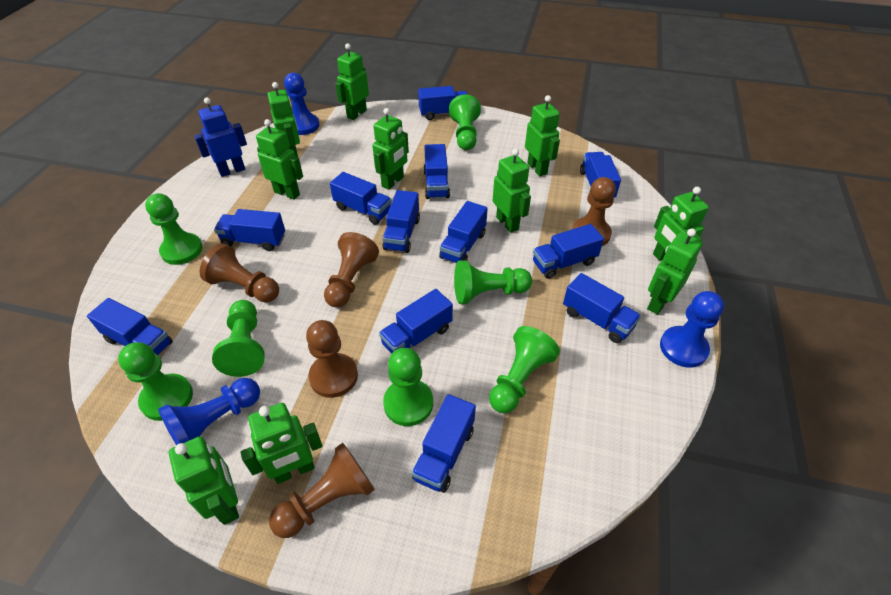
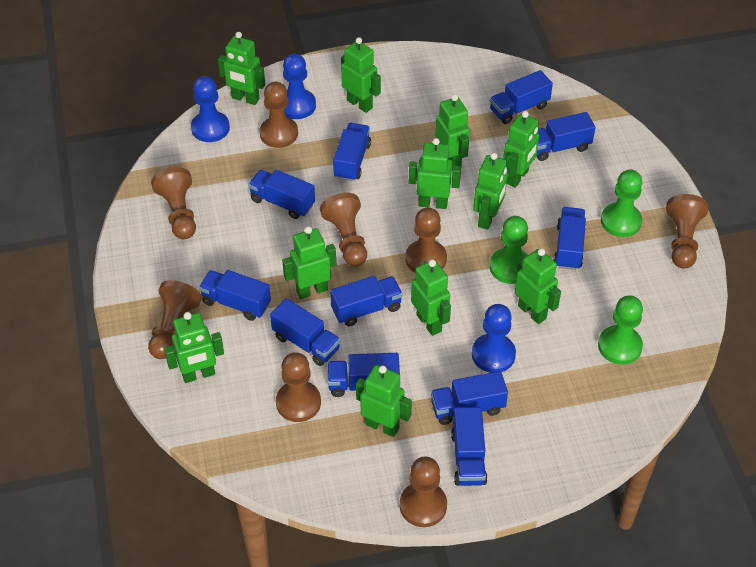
blue robot: [194,97,247,177] = 1 -> none = 0
blue truck: [87,298,173,355] [214,209,285,251] [330,172,392,225] [379,289,453,354] [382,190,420,253] [412,394,476,493] [418,86,468,120] [423,144,450,199] [439,201,488,263] [533,224,604,279] [563,273,641,343] [580,152,621,198] = 12 -> [199,270,271,321] [248,170,315,219] [270,299,340,366] [327,353,400,397] [330,276,403,326] [333,123,371,181] [431,371,508,425] [451,407,487,486] [490,70,553,124] [537,112,595,161] [554,207,586,270] = 11
brown pawn: [200,243,279,302] [269,443,375,538] [306,320,358,398] [324,232,379,307] [572,177,616,246] = 5 -> [148,280,202,359] [151,167,196,239] [259,82,298,148] [276,352,321,422] [320,193,367,266] [400,456,447,527] [405,207,447,273] [666,194,708,268] = 8
green pawn: [118,342,193,421] [145,193,203,265] [212,300,264,377] [383,348,433,426] [449,95,481,150] [454,260,532,304] [489,326,560,413] = 7 -> [490,216,528,284] [598,295,643,364] [601,170,642,237] = 3
green robot: [169,437,239,525] [241,403,322,484] [256,119,303,200] [268,82,300,157] [335,43,369,120] [372,108,409,190] [492,149,531,233] [525,95,560,176] [647,228,703,315] [653,187,709,261] = 10 -> [164,312,224,383] [218,32,265,105] [282,226,336,299] [341,37,381,113] [356,365,412,437] [409,138,461,209] [411,259,451,336] [435,94,470,171] [473,153,507,230] [503,111,539,188] [515,248,561,324] = 11

